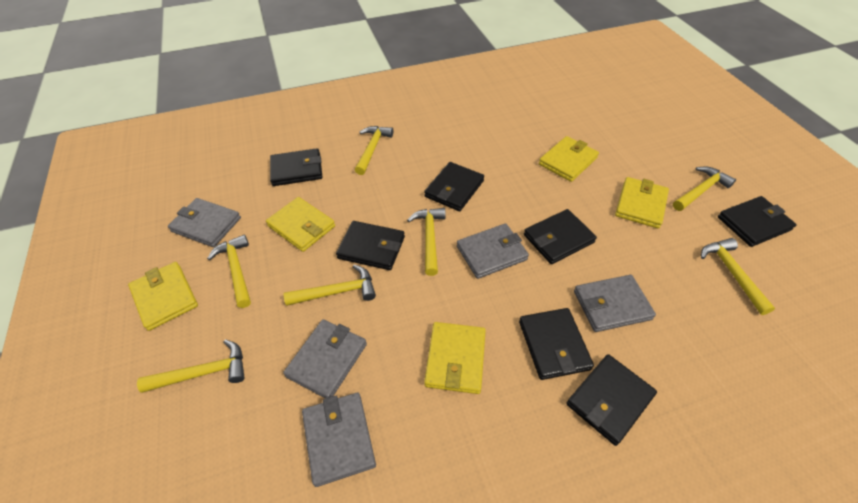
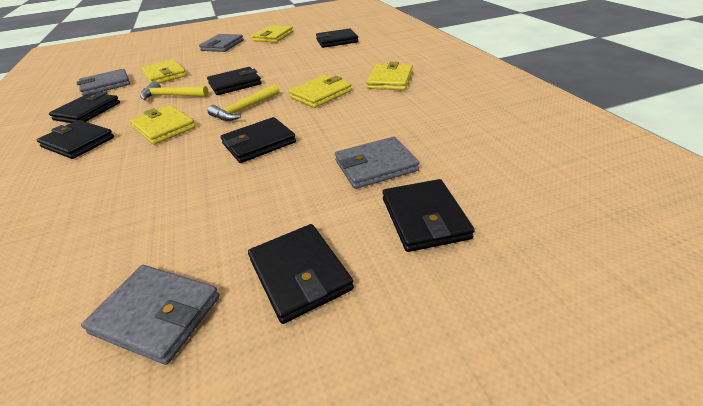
grey wallet: [168,198,241,247] [283,319,367,399] [302,393,376,487] [457,223,529,279] [574,275,656,332] = 5 -> [77,69,130,96] [81,265,220,365] [199,34,244,52] [335,137,420,189] = 4
yellow hammer: [137,340,245,393] [207,235,251,308] [284,265,376,306] [355,126,393,175] [407,208,446,276] [673,166,736,211] [701,238,775,315] = 7 -> [140,81,209,100] [208,84,279,121] = 2

